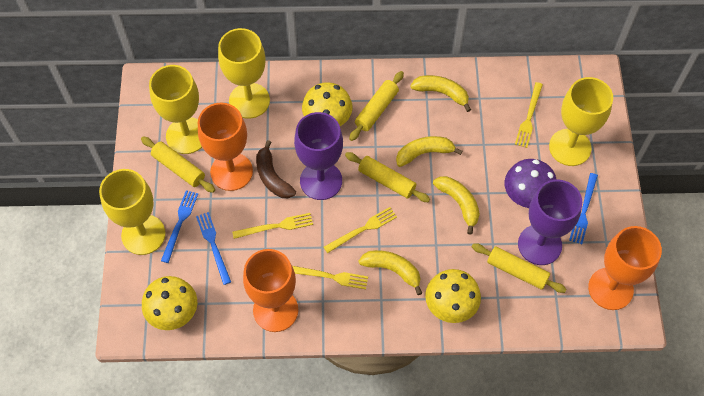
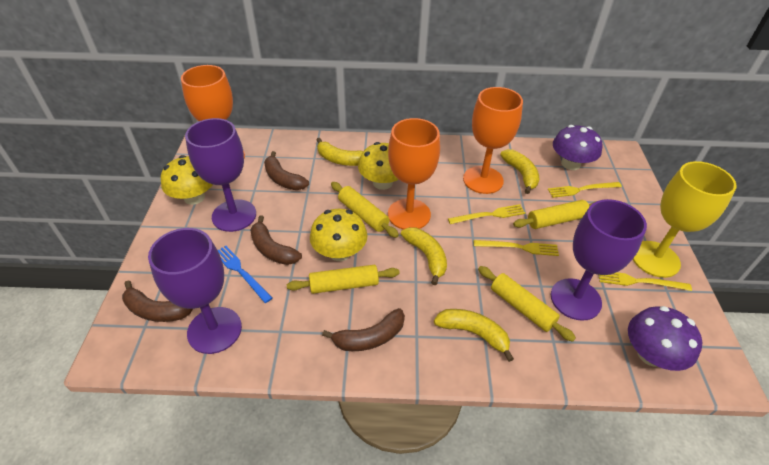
blue fork: [161,190,198,263] [196,212,231,285] [569,173,598,244] = 3 -> [218,246,272,303] = 1
brown banana: [256,140,296,198] = 1 -> [122,280,193,322] [250,215,302,265] [264,151,309,190] [322,308,405,351] = 4
purple goblet: [294,112,343,200] [518,180,582,265] = 2 -> [148,228,242,354] [185,118,256,232] [551,199,647,321] = 3
purple mushroom: [505,159,557,208] = 1 -> [553,125,602,170] [628,306,702,371] = 2
yellow goblet: [99,169,166,255] [149,65,202,154] [218,28,270,119] [549,77,613,166] = 4 -> [633,161,737,278] = 1

